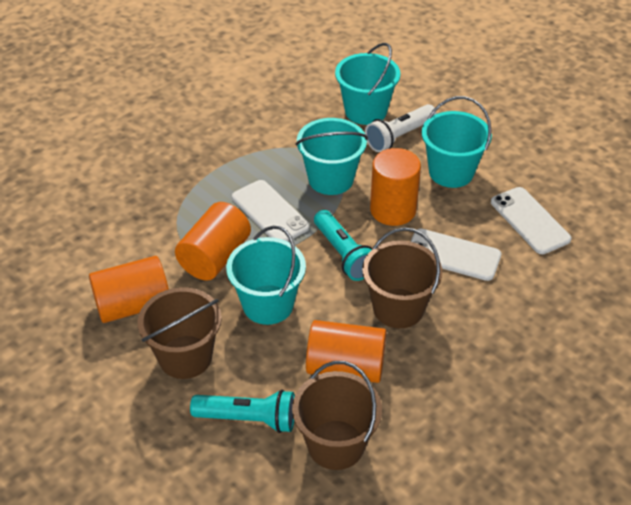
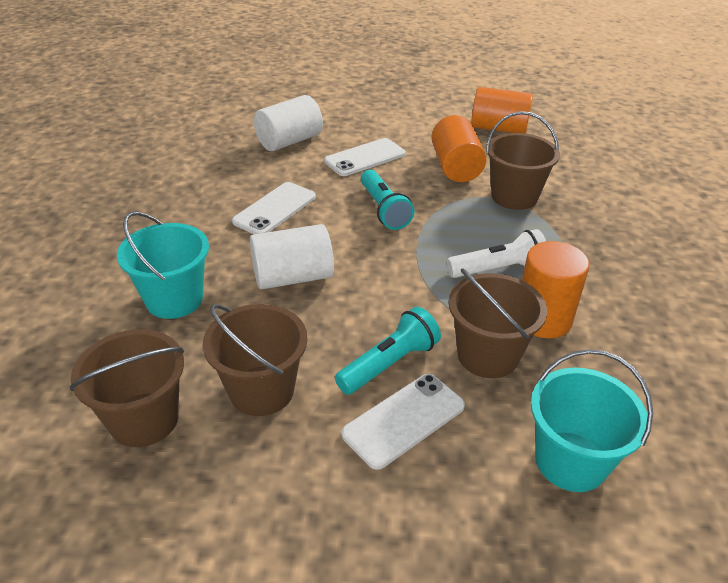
brown bucket: [138,287,222,379] [292,361,382,470] [362,228,442,328] = 3 -> [70,329,184,447] [202,304,308,416] [449,268,547,378] [486,111,560,210] = 4
orange cylinder: [89,256,169,323] [175,202,251,281] [306,320,386,383] [370,148,421,226] = 4 -> [431,115,487,182] [471,87,533,134] [522,241,590,338] = 3
turquoise bucket: [226,226,306,325] [295,118,368,195] [335,43,400,125] [422,96,492,188] = 4 -> [117,211,209,319] [531,349,653,492] = 2
white cylinder: none = 0 -> [250,224,334,289] [254,95,323,151] = 2

